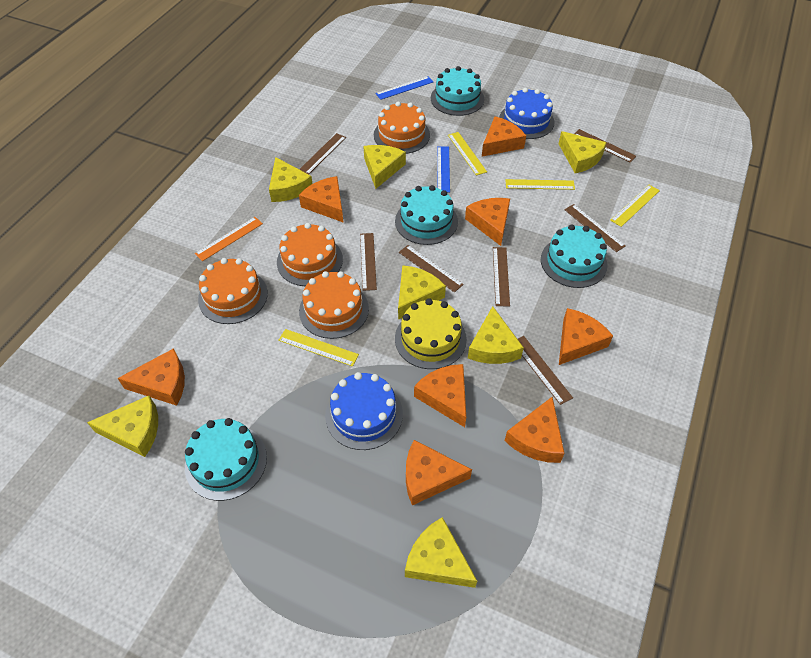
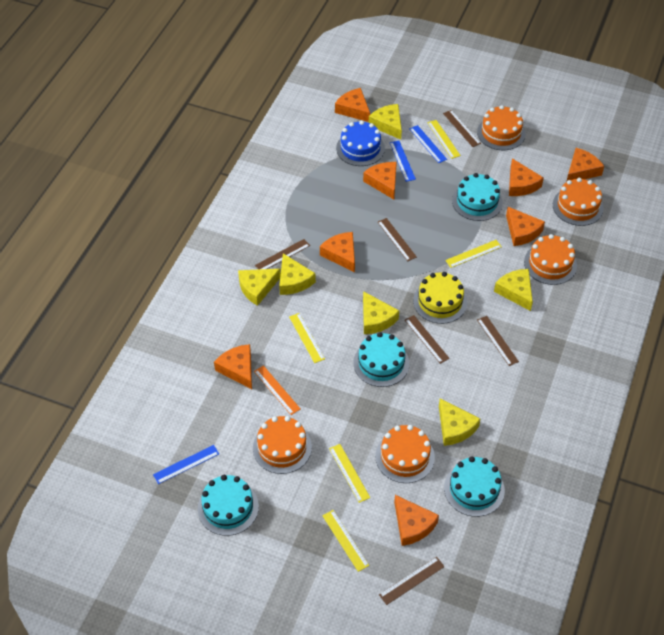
blue cake: [325,372,403,450] [499,88,555,139] = 2 -> [336,120,385,166] = 1
blue ruler: [376,76,433,100] [437,146,450,192] = 2 -> [153,445,219,484] [390,141,416,182] [410,125,447,163] = 3
brown ruler: [299,133,346,174] [360,233,377,291] [399,245,464,293] [493,247,510,307] [518,336,573,405] [564,204,626,252] [575,129,636,163] = 7 -> [255,239,310,270] [378,218,417,261] [379,557,445,605] [405,315,450,364] [443,110,481,147] [477,316,519,366] = 6
orange cake: [198,258,268,324] [277,223,343,286] [299,271,369,339] [374,101,430,154] = 4 -> [253,416,312,474] [376,425,435,483] [477,105,525,150] [524,234,577,285] [553,178,604,226] = 5
yellow cheese: [87,396,158,457] [269,157,313,202] [363,145,406,189] [398,265,446,320] [405,517,477,588] [468,306,524,364] [558,131,607,173] = 7 -> [238,269,281,306] [279,253,316,295] [363,291,399,334] [369,104,402,140] [439,399,480,446] [494,269,533,311] = 6
yellow ruler: [278,329,359,367] [448,132,487,175] [505,179,575,190] [610,185,660,227] = 4 -> [289,313,325,363] [322,510,369,572] [329,444,370,503] [427,120,461,159] [445,240,502,268] = 5

